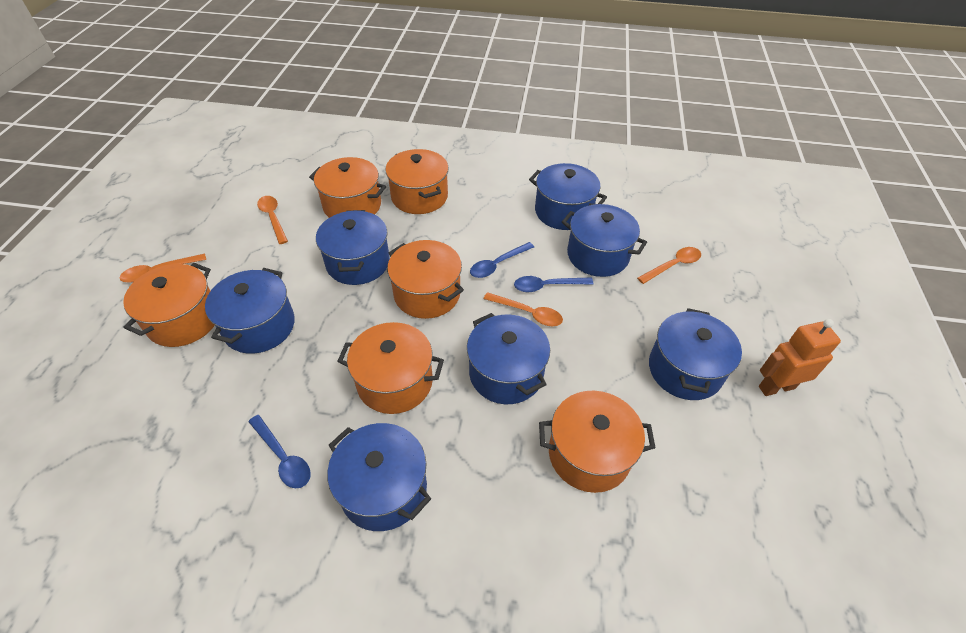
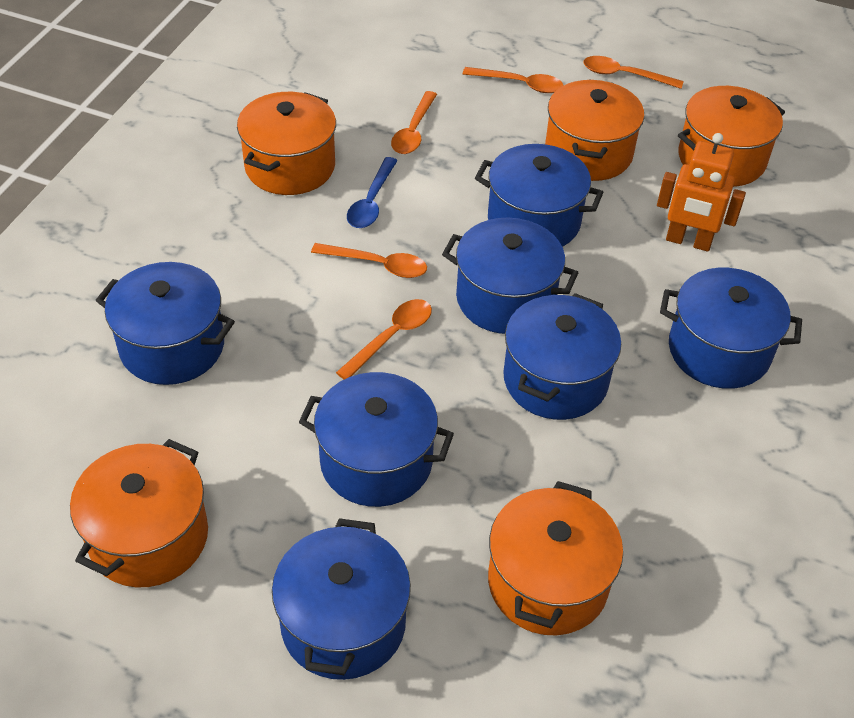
blue spoon: [248,415,311,488] [470,242,534,278] [514,276,593,292] = 3 -> [347,157,398,228] = 1
orange pot: [123,263,215,347] [309,157,386,218] [337,322,444,414] [385,149,449,214] [387,240,464,319] [539,391,655,493] = 6 -> [70,439,208,587] [237,92,336,195] [488,481,623,635] [545,79,644,181] [678,86,785,187] = 5
orange spoon: [119,254,206,283] [257,196,288,244] [483,292,563,326] [637,247,701,284] = 4 -> [311,243,427,278] [336,299,432,379] [391,91,437,154] [463,67,564,93] [584,56,683,89] = 5

